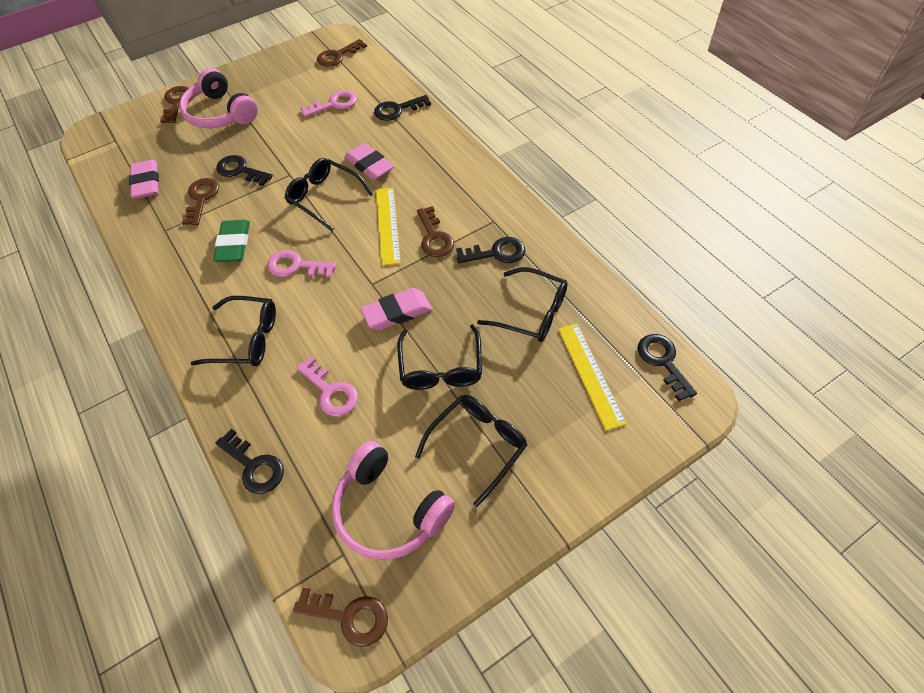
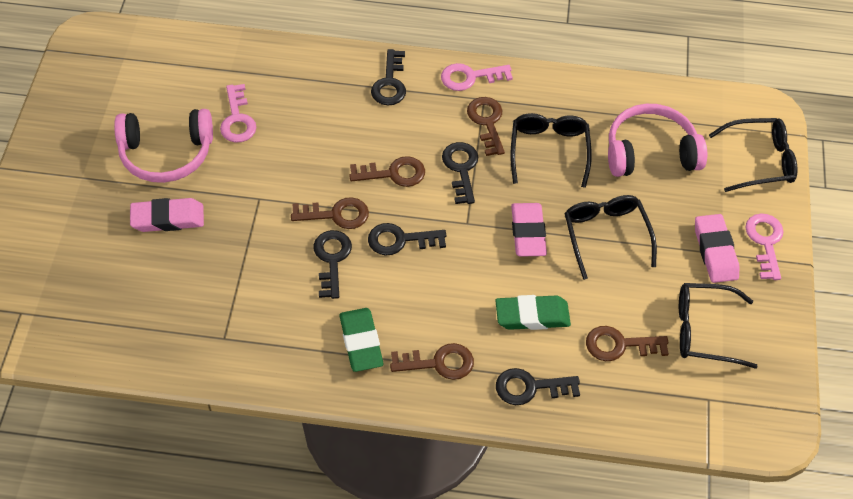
black glasses: [190,296,276,366] [285,158,373,231] [397,324,482,390] [415,395,528,507] [477,267,568,342] = 5 -> [510,113,592,188] [565,195,657,280] [679,283,758,369] [709,118,797,192] = 4
green eraser: [213,220,250,262] = 1 -> [339,308,384,372] [495,295,571,330] = 2
yellow ruler: [376,188,401,266] [558,324,626,431] = 2 -> none = 0

